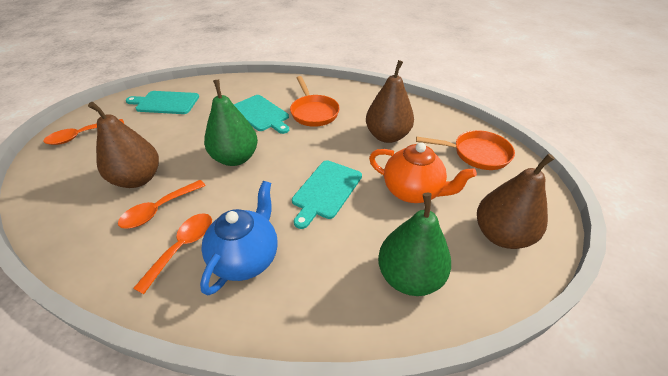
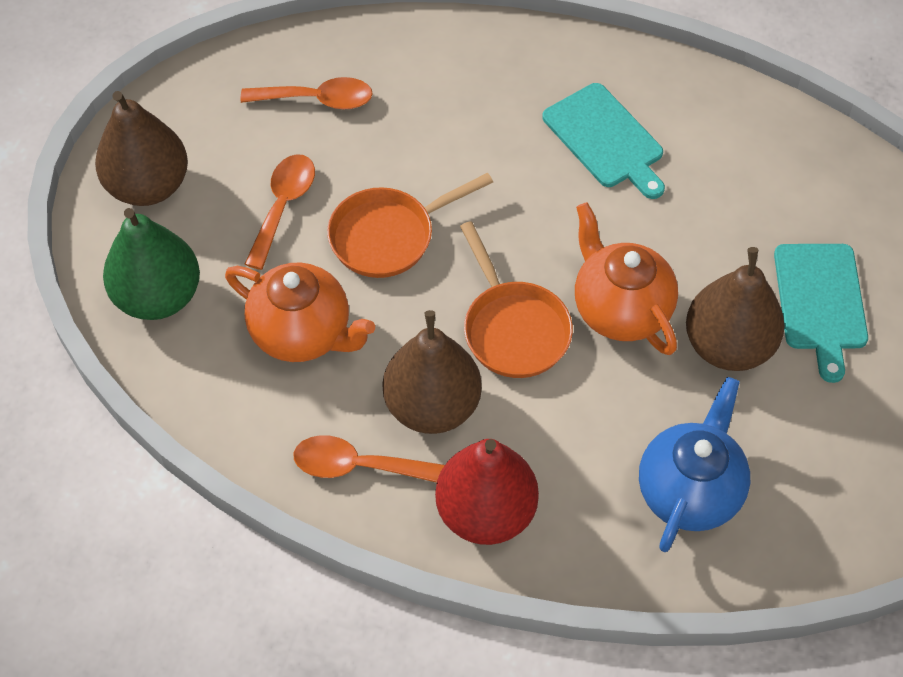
green pear: [204,80,258,166] [378,193,451,296] = 2 -> [103,208,200,320] = 1
orange teapot: [369,142,477,203] = 1 -> [225,263,375,362] [575,202,678,355] = 2
red pear: none = 0 -> [435,439,539,545] = 1
turquoise cutting board: [126,91,199,114] [234,95,289,134] [292,160,362,229] = 3 -> [542,83,665,199] [774,244,868,383] = 2

